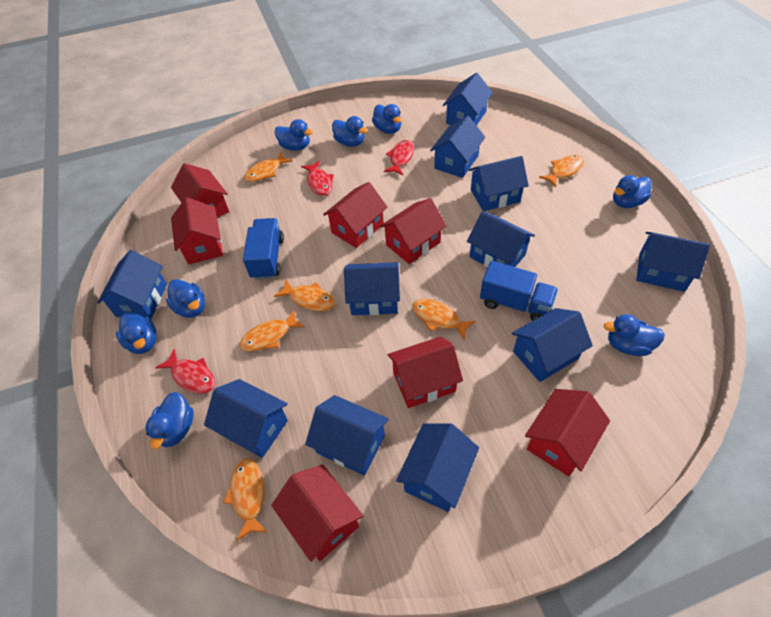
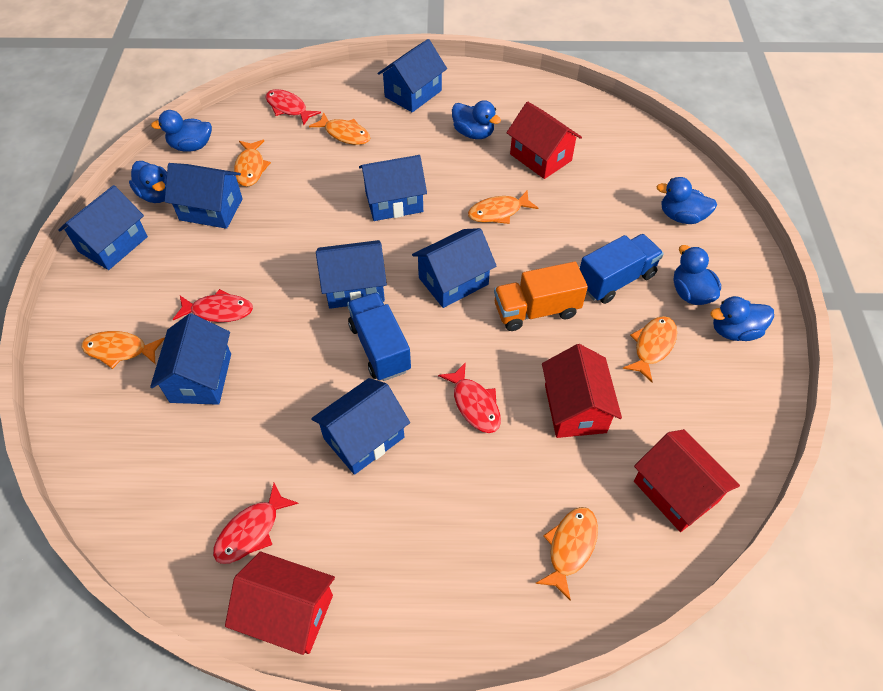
blue duck: [116,312,156,354] [146,392,194,449] [166,279,205,318] [274,119,313,151] [332,116,367,147] [372,104,402,134] [604,314,665,356] [613,175,652,208] = 8 -> [129,161,167,203] [151,110,212,152] [452,100,501,139] [656,177,717,224] [674,245,721,305] [710,296,774,341] = 6
blue house: [97,250,167,319] [204,379,288,458] [305,395,389,476] [344,262,400,315] [396,423,479,512] [430,116,485,178] [443,73,493,126] [467,211,535,268] [469,156,529,211] [512,308,593,382] [636,232,710,292] = 11 -> [58,185,148,270] [150,313,231,405] [164,163,243,229] [311,378,410,475] [316,240,387,309] [359,155,427,221] [378,39,447,112] [412,228,497,308] = 8
orange truck: none = 0 -> [494,262,588,331] = 1
red fish: [155,349,215,394] [301,161,334,196] [384,140,414,175] = 3 -> [173,289,253,322] [213,483,299,564] [266,89,321,125] [438,362,501,433] = 4
red house: [171,163,229,218] [171,197,223,264] [271,464,364,562] [323,182,387,248] [380,198,446,264] [387,337,463,408] [525,389,610,476] = 7 -> [225,552,335,655] [507,101,582,179] [542,344,622,438] [634,429,740,532] = 4

